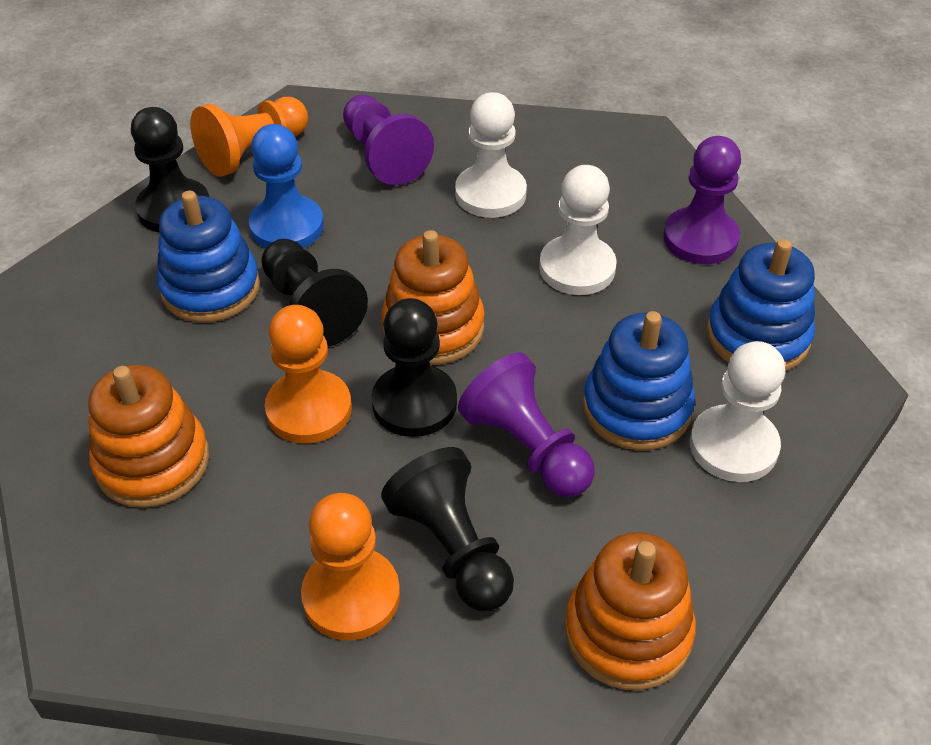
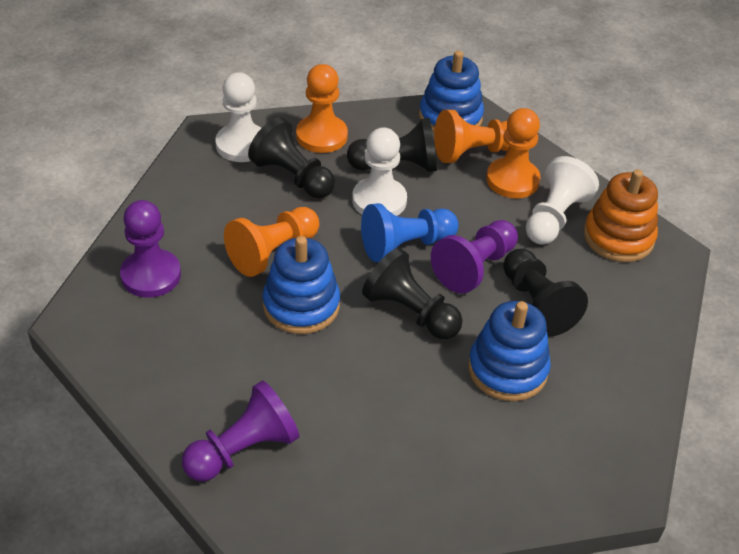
orange pawn: [190,97,308,177] [265,305,352,444] [301,493,400,640] = 3 -> [224,207,319,277] [296,64,348,153] [434,110,509,163] [486,108,541,198] = 4
orange stacking toy: [89,365,209,508] [381,230,485,365] [565,532,696,690] = 3 -> [584,169,658,262] = 1

